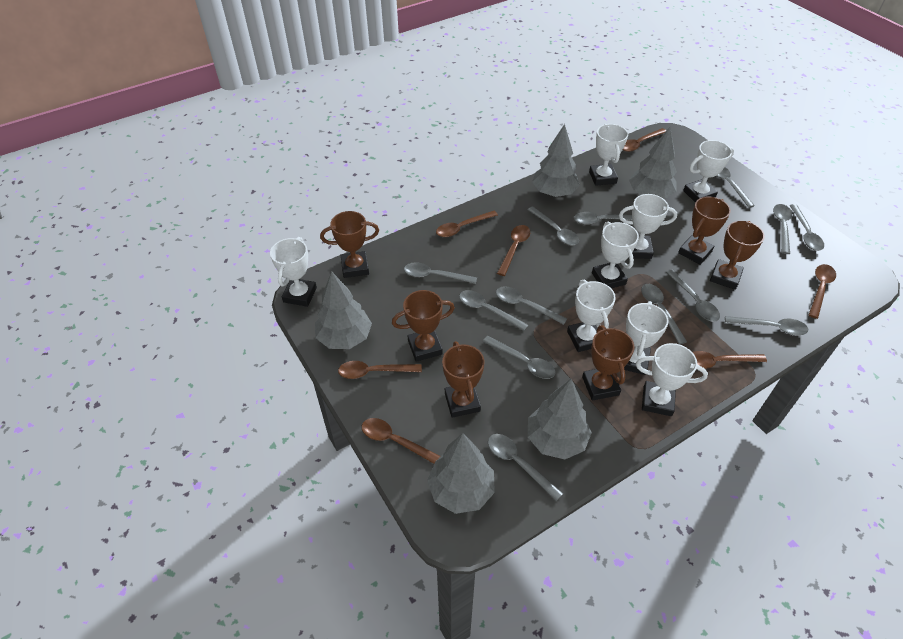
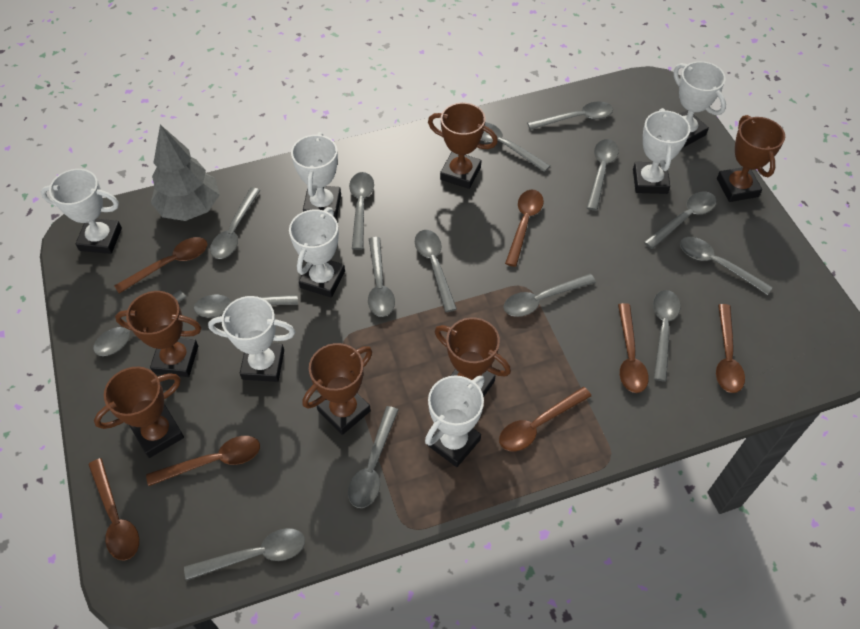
grey spoon: [404,262,477,284] [459,290,529,331] [483,336,556,379] [488,434,563,501] [496,286,567,325] [527,206,579,245] [574,212,632,225] [641,284,687,344] [666,269,720,322] [716,167,755,208] [725,316,808,335] [773,204,792,254] [789,204,824,251] = 13 -> [93,290,186,356] [184,528,305,581] [194,295,298,318] [210,187,260,259] [348,406,399,508] [349,172,374,250] [368,237,395,317] [415,230,457,312] [481,122,550,172] [504,274,596,317] [527,101,613,130] [586,139,619,211] [644,191,716,249] [653,290,680,382] [680,237,773,295] = 15
grey tree: [315,272,372,349] [427,433,495,514] [528,379,592,459] [532,124,580,197] [629,127,677,199] = 5 -> [151,125,220,221] = 1
white trophy: [270,237,317,307] [567,280,616,352] [589,124,628,186] [592,222,639,289] [619,194,677,259] [624,301,668,375] [636,343,708,416] [683,140,734,203] = 8 -> [41,169,122,254] [208,296,295,382] [289,207,345,298] [291,132,341,219] [425,375,485,467] [633,108,690,194] [674,61,726,147] = 7

